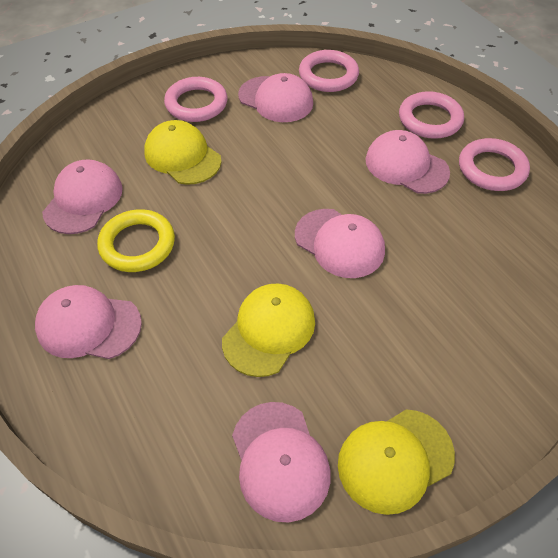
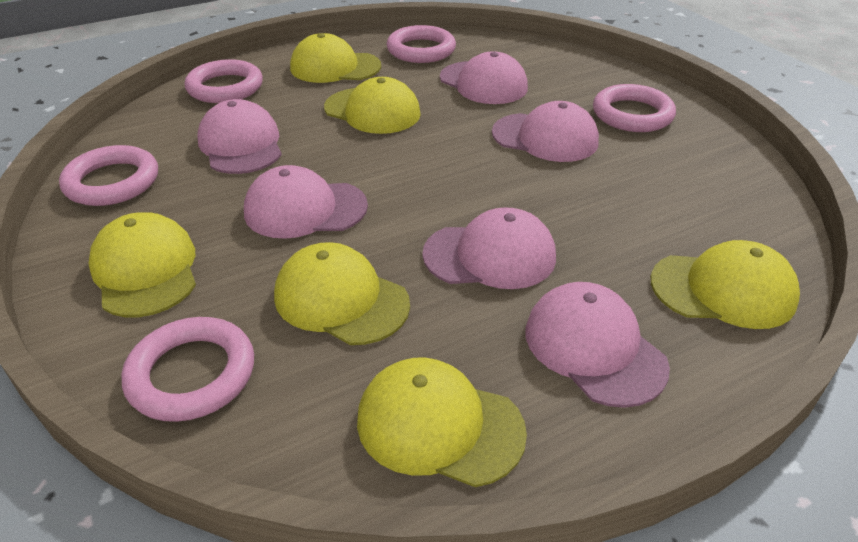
pink ring: [164,77,227,122] [299,50,359,92] [399,91,464,139] [459,138,530,191] = 4 -> [59,145,158,206] [122,317,254,422] [185,59,263,103] [387,25,456,63] [593,84,676,132] = 5
yellow cap: [144,120,221,185] [222,283,315,377] [338,409,455,515] = 3 -> [88,212,196,317] [274,242,410,345] [290,33,381,83] [324,77,421,134] [357,357,527,487] [651,240,800,329] = 6
yellow ring: [97,209,175,272] = 1 -> none = 0

